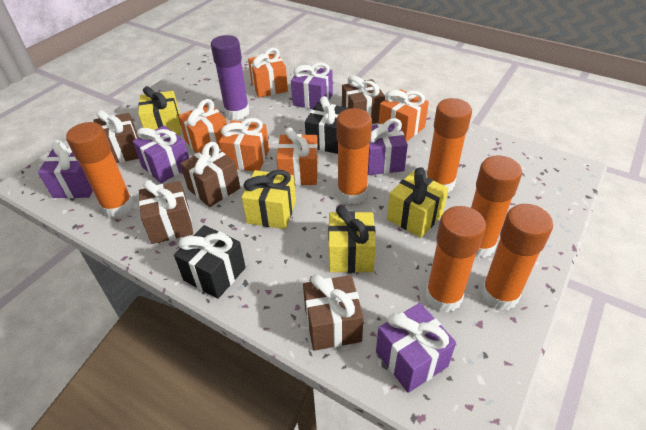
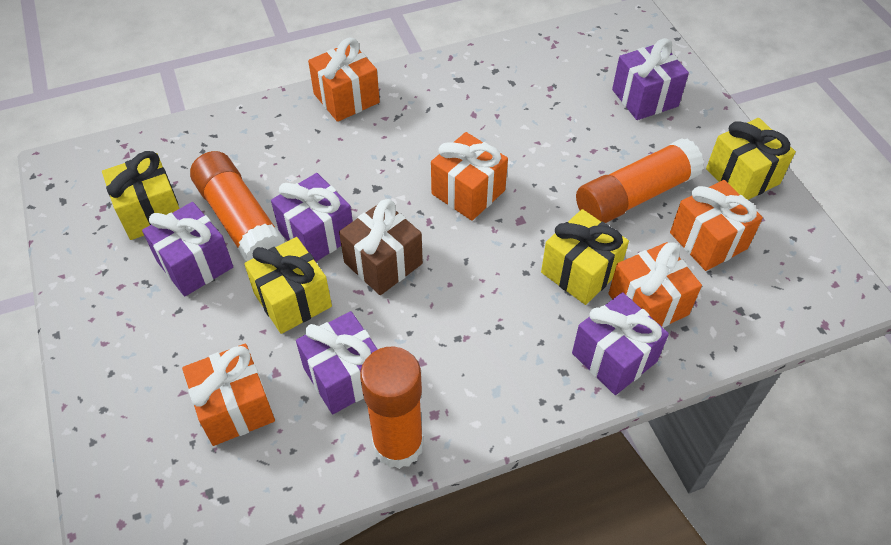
black gift: [174,225,246,299] [305,96,350,154] = 2 -> none = 0
brown gift: [94,110,139,163] [139,180,193,244] [180,142,240,207] [303,274,364,351] [342,75,385,124] = 5 -> [339,199,423,295] = 1
orange glue stick: [66,122,134,218] [336,108,372,204] [425,206,486,313] [426,98,472,193] [471,155,522,258] [481,204,553,310] = 6 -> [190,151,285,262] [360,346,424,469] [576,138,704,223] = 3
purple glue stick: [211,35,250,120] = 1 -> none = 0

